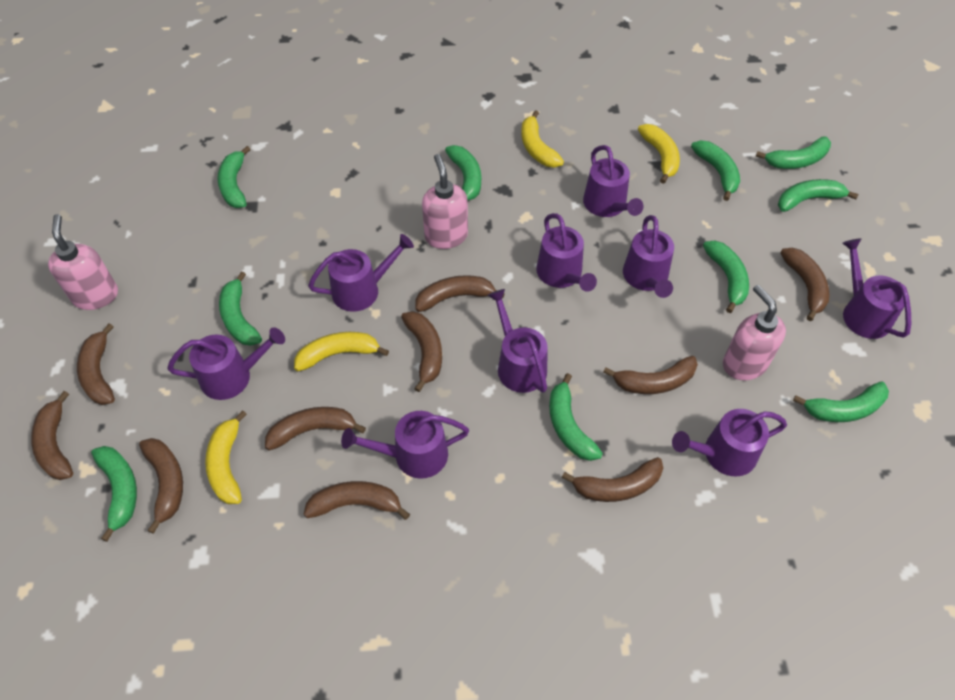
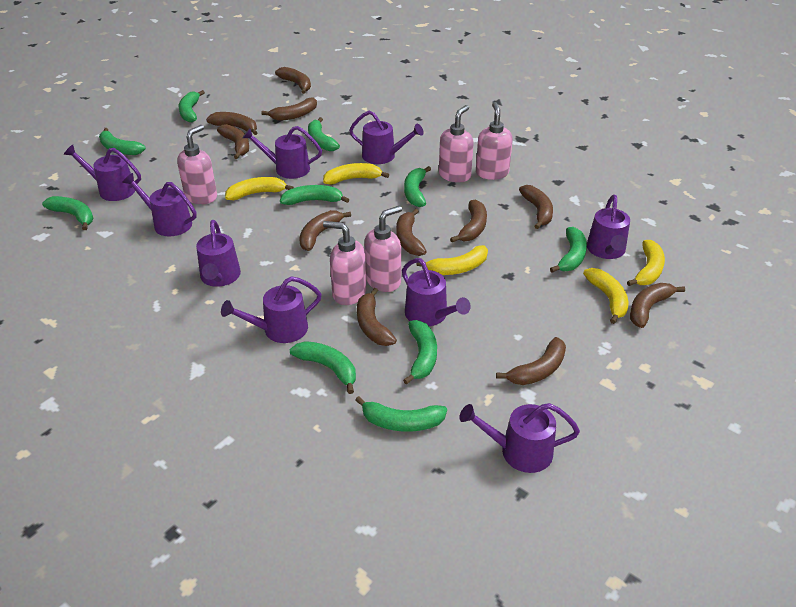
brown banana: [31,391,73,480] [77,323,115,405] [139,438,183,534] [265,407,366,450] [304,481,410,520] [401,311,442,392] [415,275,505,312] [562,457,663,502] [603,356,698,394] [780,248,830,321] = 10 -> [206,112,257,135] [217,124,249,159] [261,97,317,121] [275,67,311,94] [299,210,351,251] [357,288,397,346] [396,209,427,256] [450,200,487,242] [496,337,566,385] [519,185,553,229] [630,283,685,328] = 11
pink soap dispenser: [48,214,118,310] [422,154,468,249] [723,285,786,380] = 3 -> [177,125,217,204] [323,221,366,305] [364,206,402,292] [439,105,474,182] [476,102,513,180] = 5
yellow banana: [205,410,247,504] [294,332,389,371] [521,110,564,168] [638,124,680,184] = 4 -> [225,177,294,200] [323,163,389,185] [416,245,488,275] [583,268,628,324] [627,240,665,286] = 5

